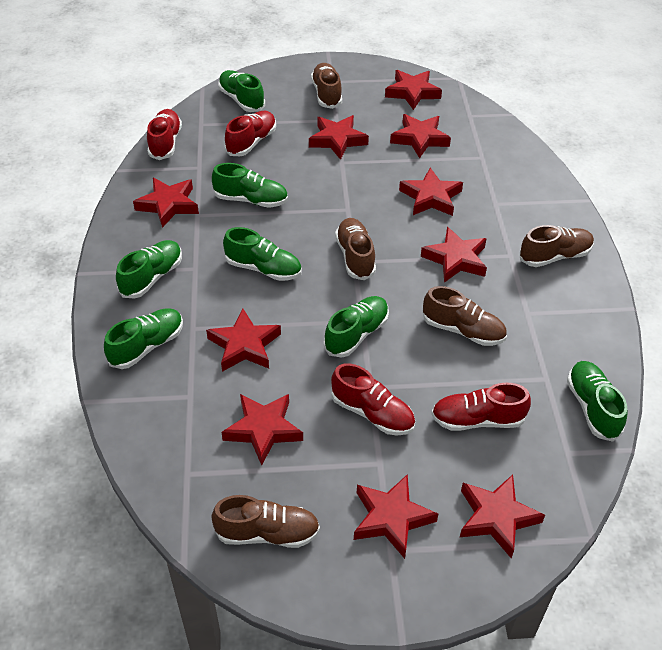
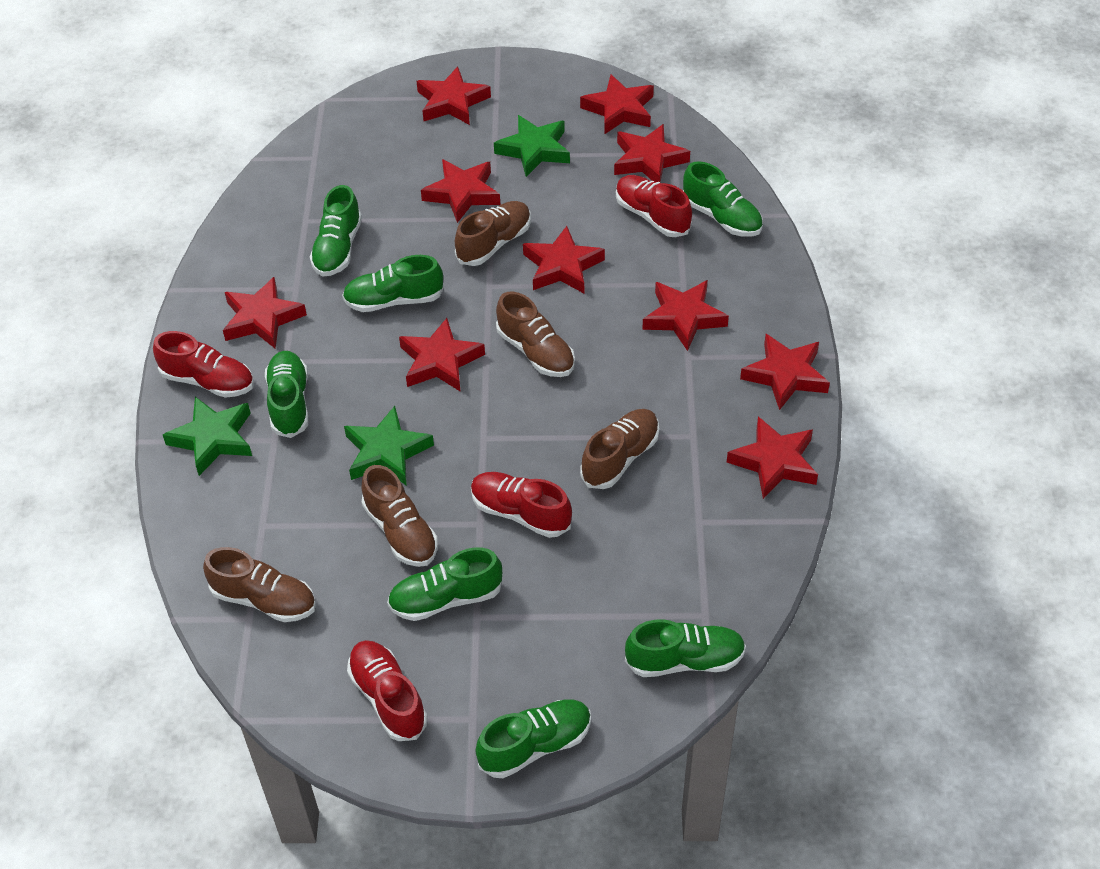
green star: none = 0 -> [163,397,252,476] [344,406,434,486] [494,115,570,177] = 3

